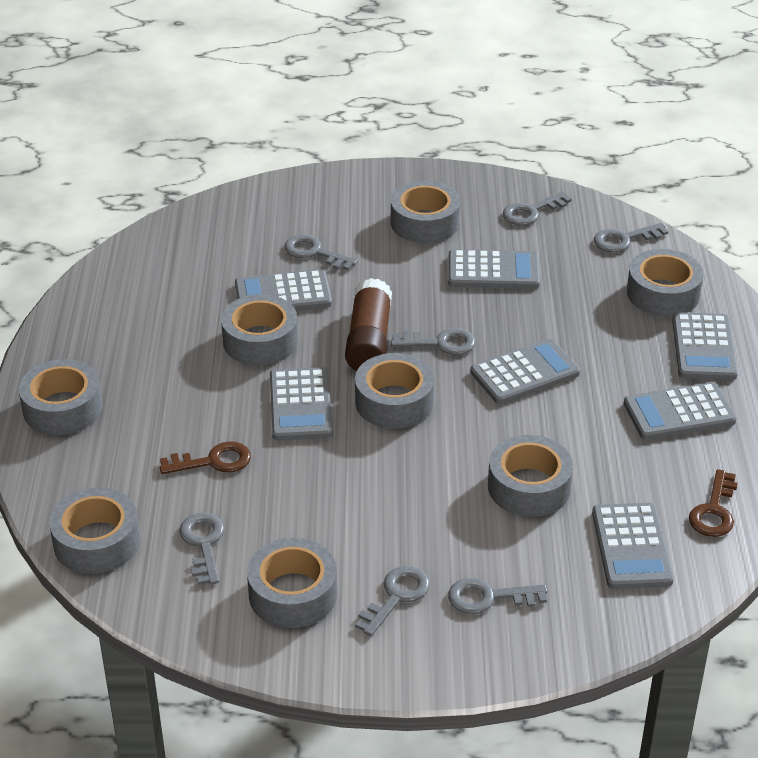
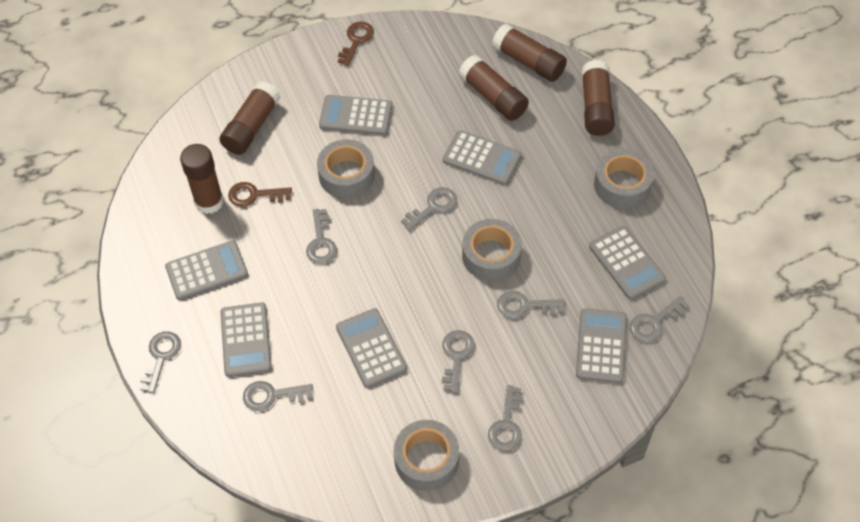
brown glue stick: [345,278,392,371] = 1 -> [180,144,224,214] [219,81,281,155] [459,55,529,121] [492,23,567,82] [581,60,615,136] = 5
grey key: [179,513,225,585] [285,234,358,270] [355,566,430,636] [391,328,476,355] [448,578,547,614] [503,191,572,225] [594,223,669,252] = 7 -> [140,331,181,394] [243,381,313,411] [306,209,337,264] [401,187,457,231] [442,330,475,393] [488,385,523,451] [497,291,565,319] [630,296,689,342] = 8
grey tape: [19,359,103,435] [49,488,140,574] [221,294,298,365] [247,538,337,628] [355,353,434,429] [391,180,460,243] [488,435,573,517] [627,249,703,317] = 8 -> [317,139,375,198] [394,420,459,491] [462,219,522,281] [594,149,654,209] = 4

